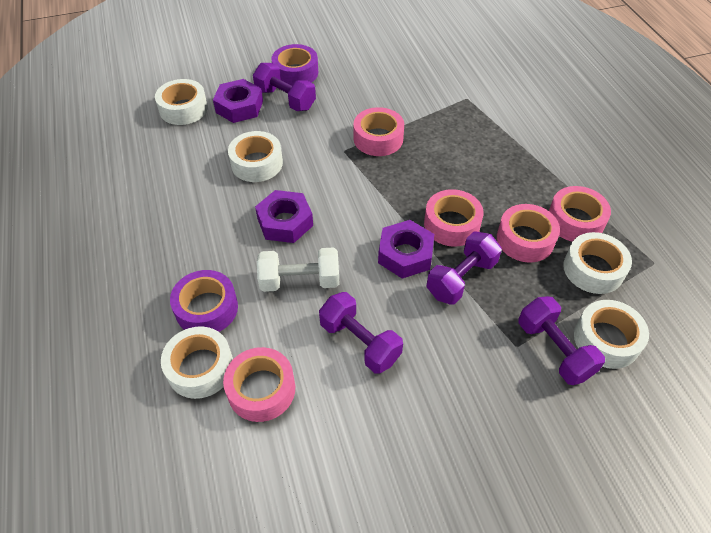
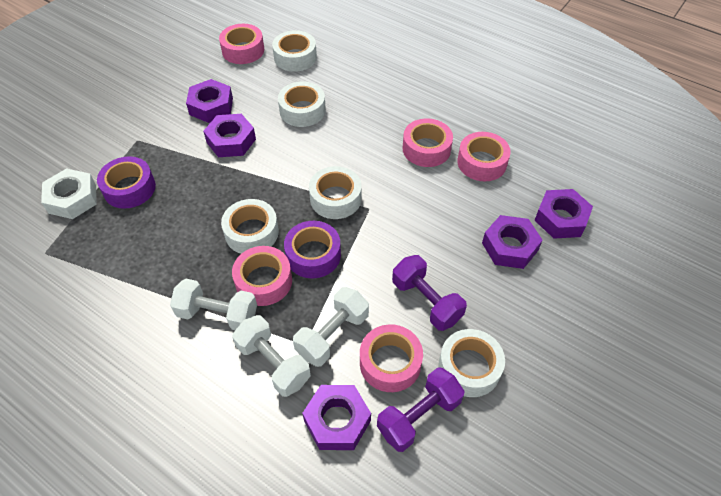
purple dumbbell: [253,63,316,111] [319,292,403,374] [427,231,502,305] [518,296,605,385] = 4 -> [377,367,465,452] [392,255,467,331] = 2
purple nut: [213,79,263,123] [255,190,313,243] [378,220,434,279] = 3 -> [186,79,233,123] [203,114,256,157] [302,385,371,450] [482,215,543,269] [535,189,593,239] = 5
white dumbbell: [257,247,339,292] = 1 -> [170,279,257,330] [232,315,311,397] [293,287,369,367] = 3
white nut: none = 0 -> [41,168,97,219] = 1

